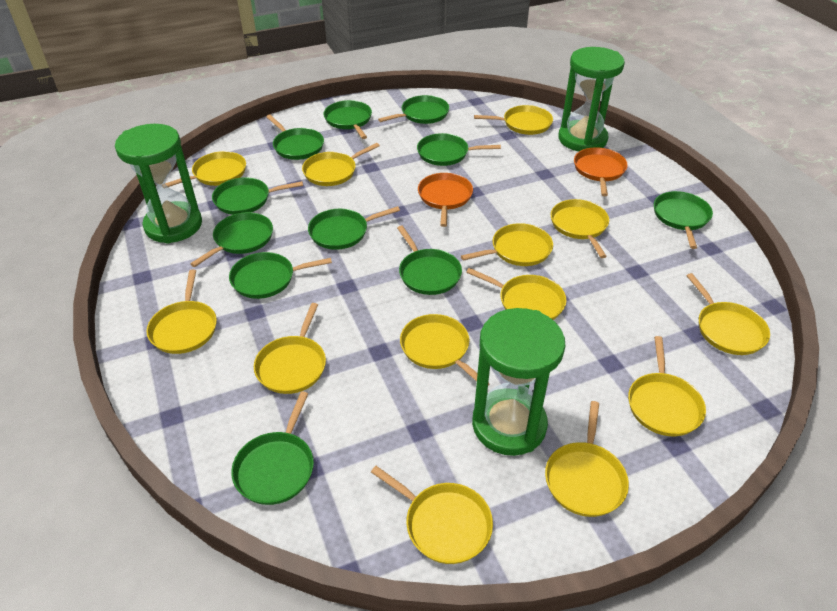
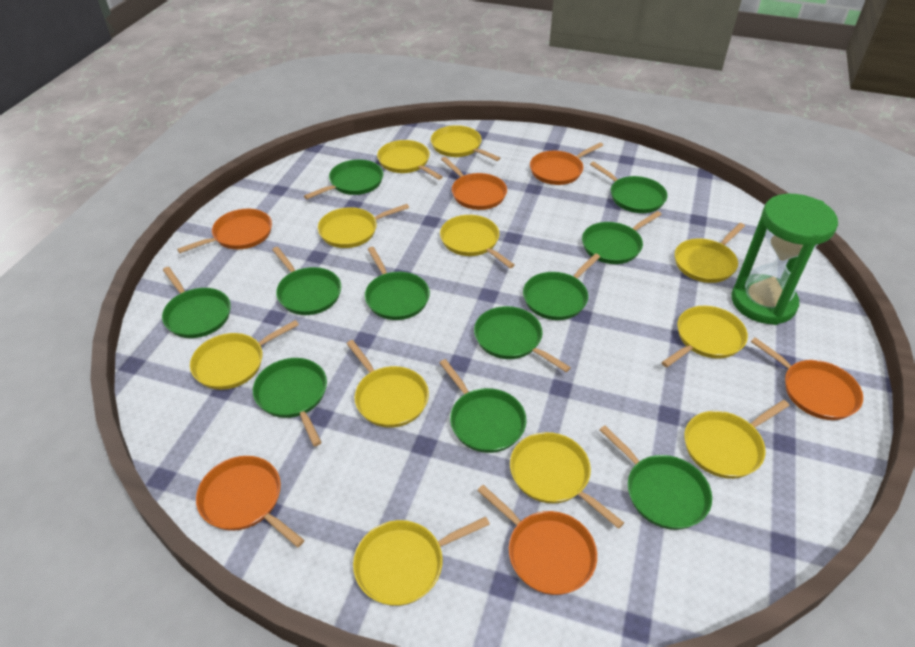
green hourglass: [115,124,202,244] [472,308,565,456] [558,47,625,151] = 3 -> [732,194,838,325] = 1
orange pan: [418,173,473,227] [574,147,628,196] = 2 -> [177,209,272,253] [196,456,304,547] [441,157,507,210] [477,485,597,595] [530,142,603,185] [751,337,863,420] = 6
yellow pan: [147,270,217,354] [165,151,246,187] [254,303,326,394] [302,143,380,186] [371,466,493,564] [400,314,490,385] [461,223,553,266] [466,268,566,320] [474,105,553,135] [545,401,629,517] [551,199,609,258] [628,336,706,436] [686,273,770,355] = 13 -> [190,320,299,390] [317,204,409,248] [346,340,429,428] [353,517,490,606] [377,140,443,180] [431,125,500,161] [440,215,515,268] [510,432,624,529] [661,306,748,367] [675,223,745,283] [684,400,789,479] = 11

